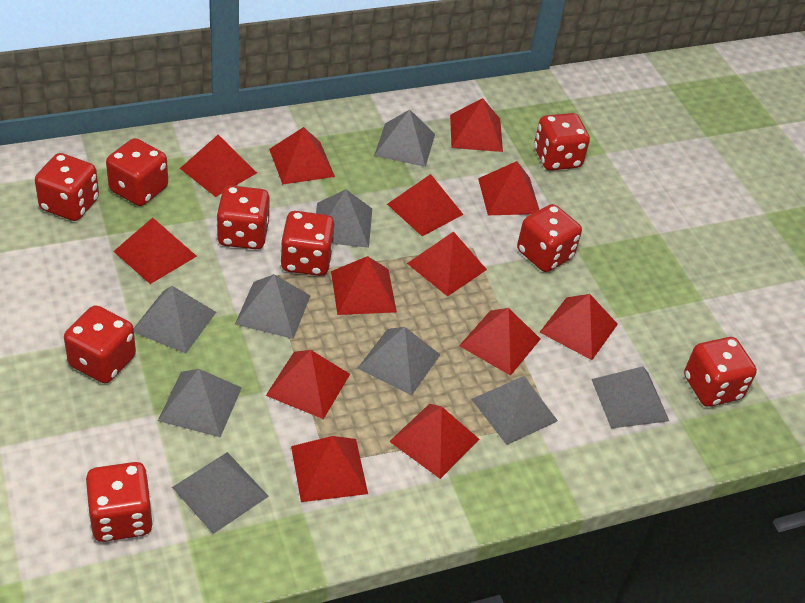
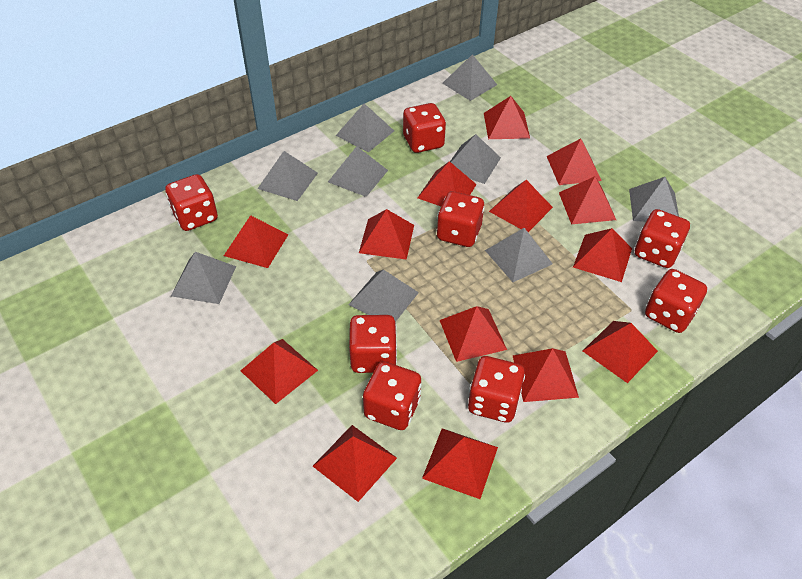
red dice: [35,153,99,221] [64,305,136,383] [86,462,153,542] [106,138,168,206] [216,185,270,249] [280,211,334,276] [517,204,582,272] [534,113,590,171] [684,337,757,407] = 9 -> [165,174,218,231] [349,315,397,373] [363,361,422,430] [403,103,446,153] [437,191,485,247] [468,356,525,423] [635,209,690,268] [645,269,707,333] = 8
red pyramid: [113,218,197,284] [180,135,257,197] [266,350,350,419] [269,127,335,185] [291,436,368,502] [331,256,397,315] [387,174,464,236] [389,404,480,479] [407,231,487,296] [450,98,503,152] [459,308,540,376] [478,161,539,215] [540,294,618,360] = 13 -> [224,215,289,268] [240,339,318,404] [313,425,397,502] [359,209,414,260] [418,161,477,206] [422,428,498,499] [440,306,507,362] [484,96,530,139] [489,180,553,232] [513,348,579,402] [547,139,602,185] [559,176,616,224] [573,228,632,282] [583,321,658,383] = 14

